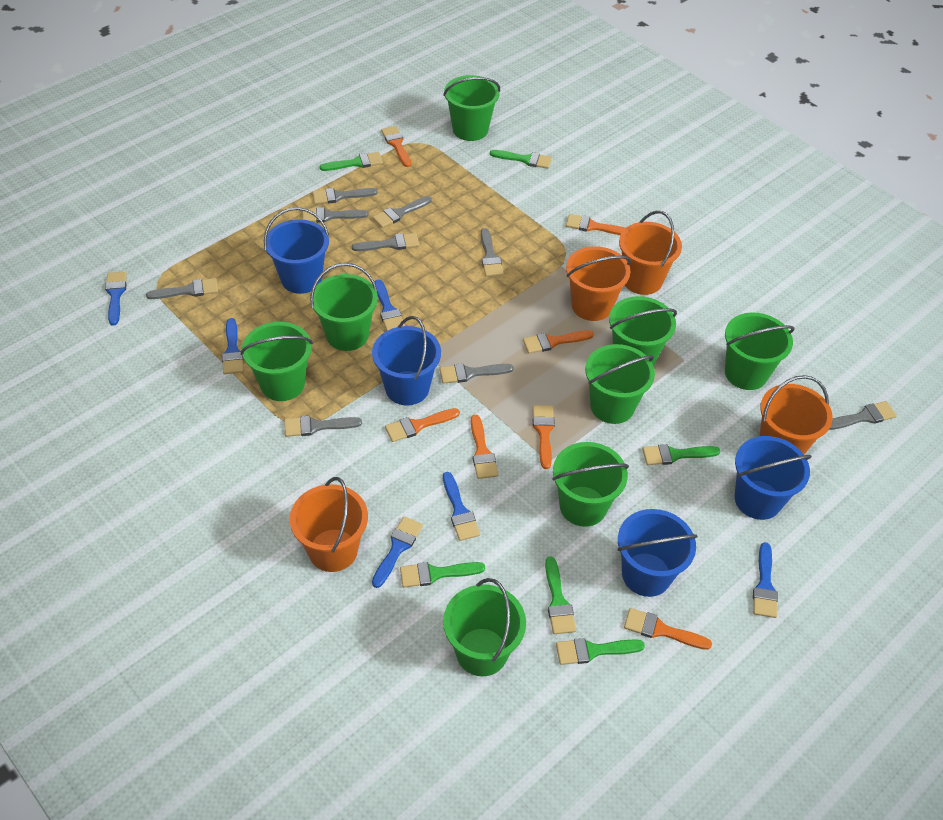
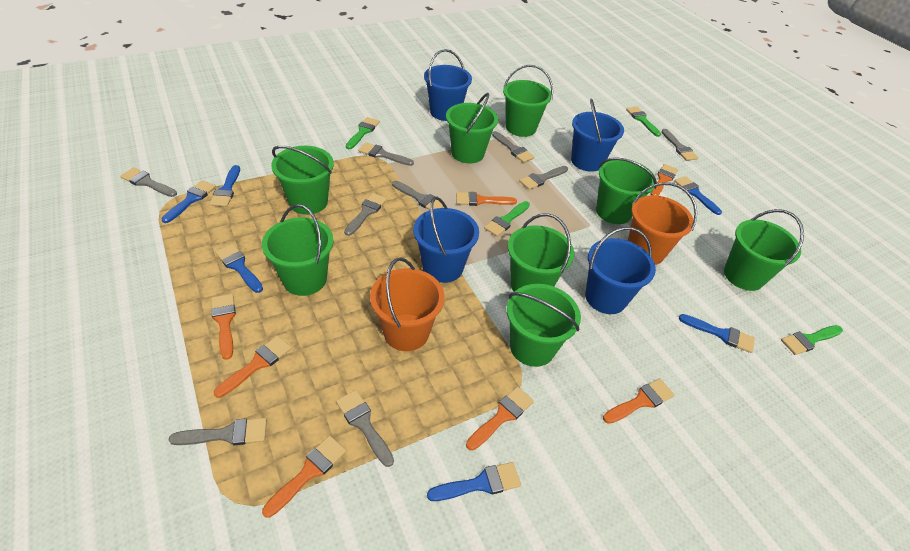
green brush: [320,152,383,171] [400,562,485,587] [490,150,552,169] [545,556,576,634] [556,638,645,665] [642,444,720,465] = 6 -> [346,117,380,149] [484,201,530,237] [626,107,661,137] [781,325,843,355] = 4
orange bucket: [290,477,368,572] [566,246,631,321] [619,211,682,295] [760,375,833,455] = 4 -> [370,258,445,351] [628,183,697,265] = 2

